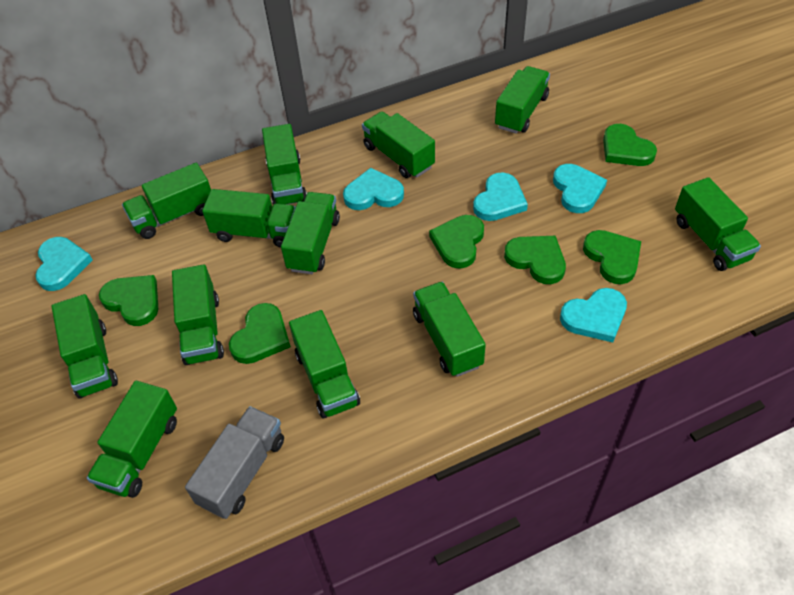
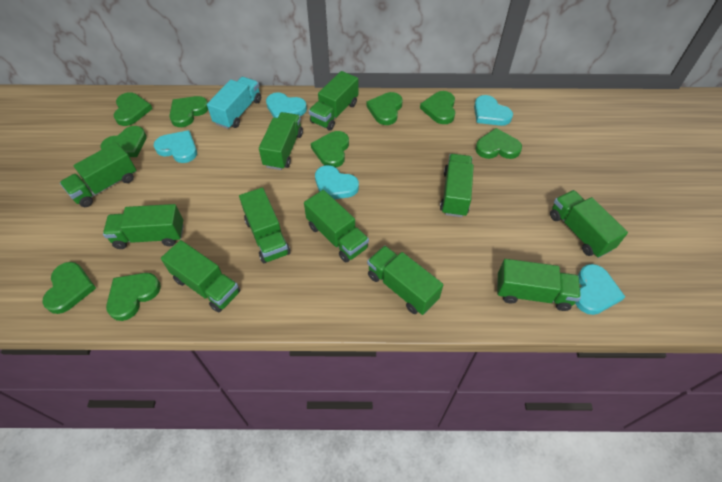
green heart: [99,275,158,326] [229,303,291,364] [429,215,484,269] [504,236,566,284] [583,230,641,284] [603,124,657,166] = 6 -> [42,262,96,314] [100,126,147,157] [106,273,161,321] [114,92,153,126] [169,96,208,127] [311,131,349,167] [366,92,403,125] [420,91,455,124] [475,128,522,159] = 9
green truck: [52,294,118,398] [87,381,177,498] [122,163,211,239] [172,264,224,365] [202,189,296,248] [262,124,307,205] [281,192,340,274] [289,310,360,418] [362,112,435,178] [413,282,486,377] [495,66,550,134] [675,177,761,271] = 12 -> [60,142,136,207] [103,204,184,249] [161,240,240,313] [239,187,290,263] [259,112,303,170] [304,190,369,262] [309,71,358,131] [367,246,443,315] [440,154,474,217] [497,259,581,311] [550,190,628,258] = 11
grey truck: [185,406,284,519] = 1 -> none = 0
turquoise truck: none = 0 -> [207,77,261,129] = 1

